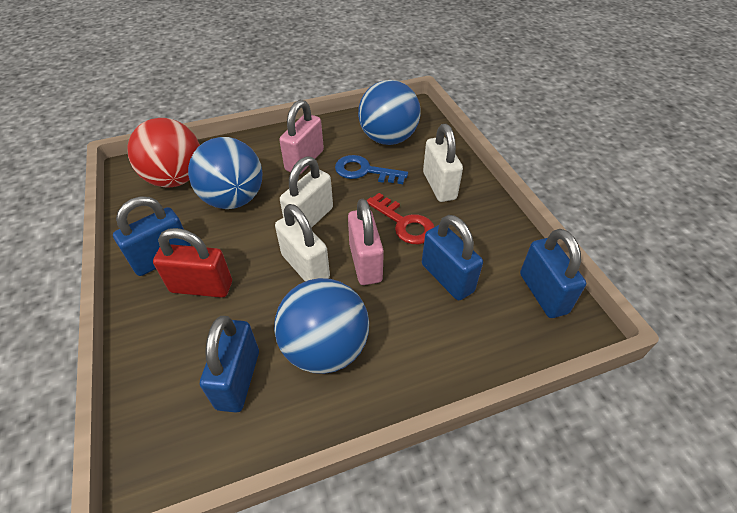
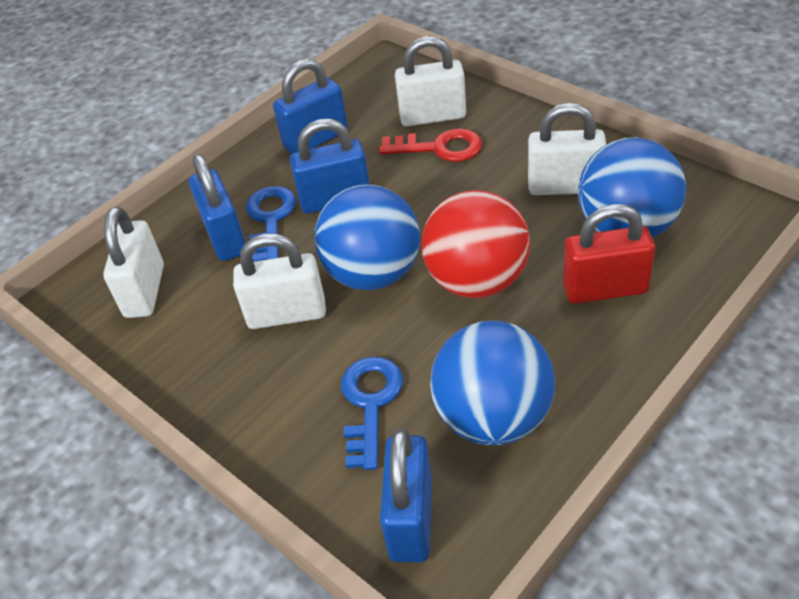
blue key: [335,155,408,184] = 1 -> [246,186,296,262] [341,357,403,470] = 2
pink padlock: [279,100,324,174] [348,199,384,285] = 2 -> none = 0
white padlock: [275,204,330,282] [280,157,333,228] [423,124,463,202] = 3 -> [103,206,164,318] [233,234,326,329] [395,36,466,126] [528,103,606,195] = 4

